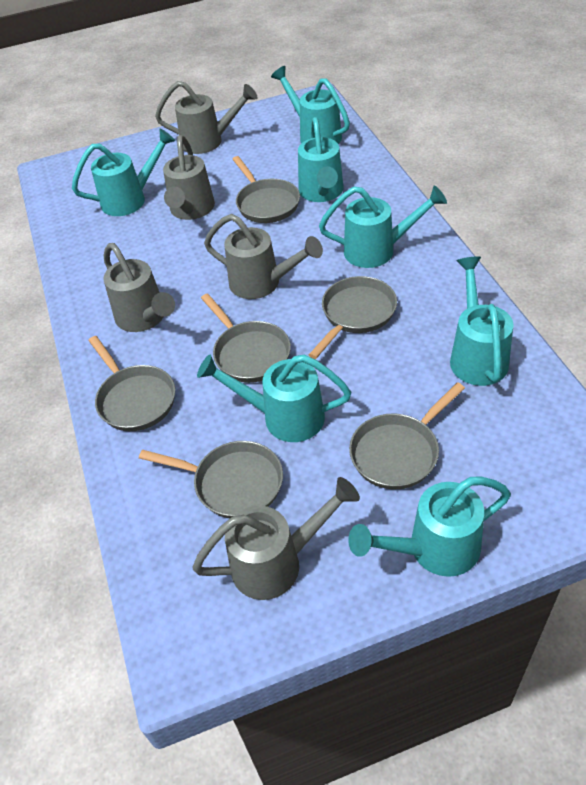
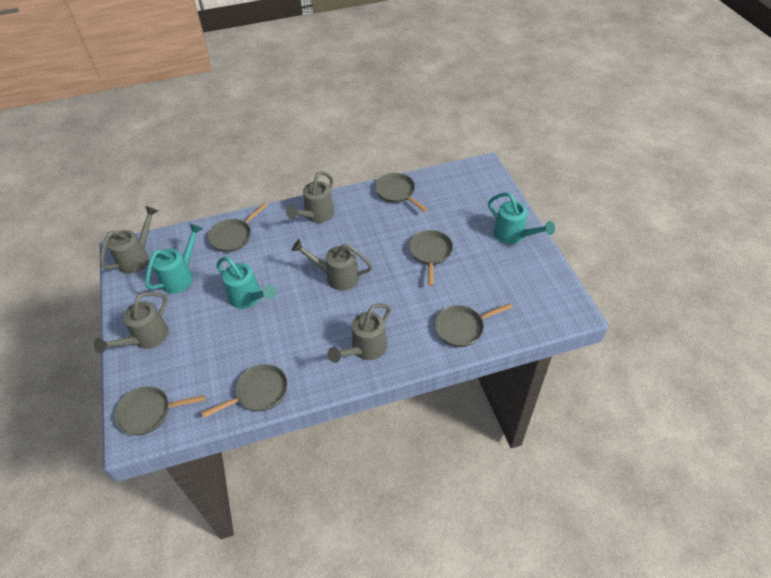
turquoise watering can: [72,129,175,216] [197,355,351,442] [271,66,350,144] [298,117,344,202] [319,185,447,268] [348,476,511,577] [450,256,514,386] = 7 -> [145,224,203,293] [216,257,277,309] [488,193,555,244] = 3

